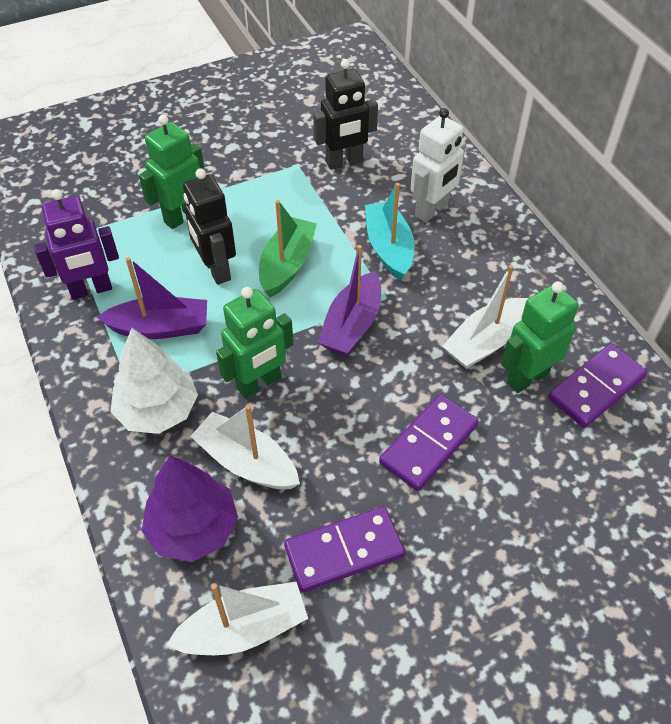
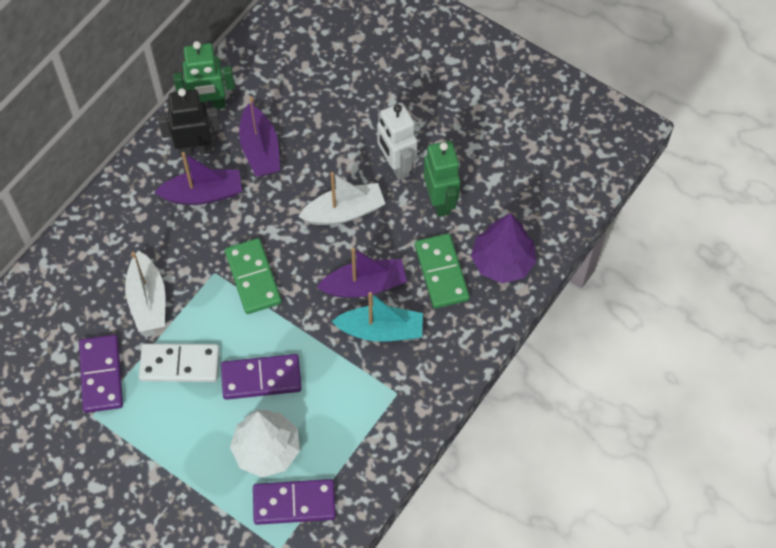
black robot: [183,168,236,285] [313,59,378,170] = 2 -> [158,88,221,157] = 1
green boat: [259,200,317,297] = 1 -> none = 0
green domino: none = 0 -> [225,238,282,314] [415,233,470,308] = 2
green robot: [139,115,204,229] [216,287,293,399] [501,281,579,393] = 3 -> [173,41,235,109] [424,141,460,217] = 2
purple boat: [97,257,207,339] [318,245,381,356] = 2 -> [154,152,242,205] [239,97,280,177] [317,248,407,298] = 3
purple robot: [34,189,119,300] = 1 -> none = 0
white boat: [166,582,308,655] [190,405,300,490] [442,265,528,369] = 3 -> [125,250,165,332] [298,172,385,225] = 2
white domino: none = 0 -> [139,343,220,382] = 1

